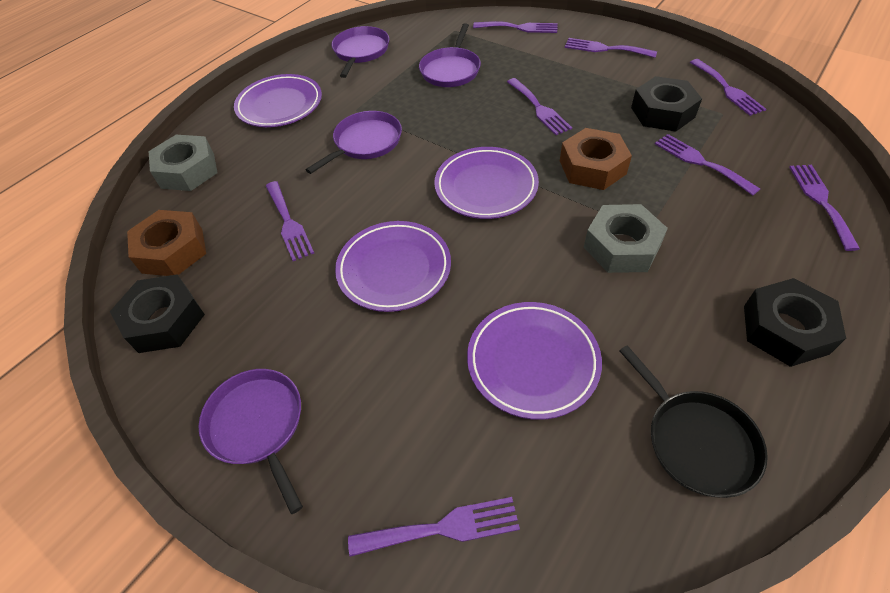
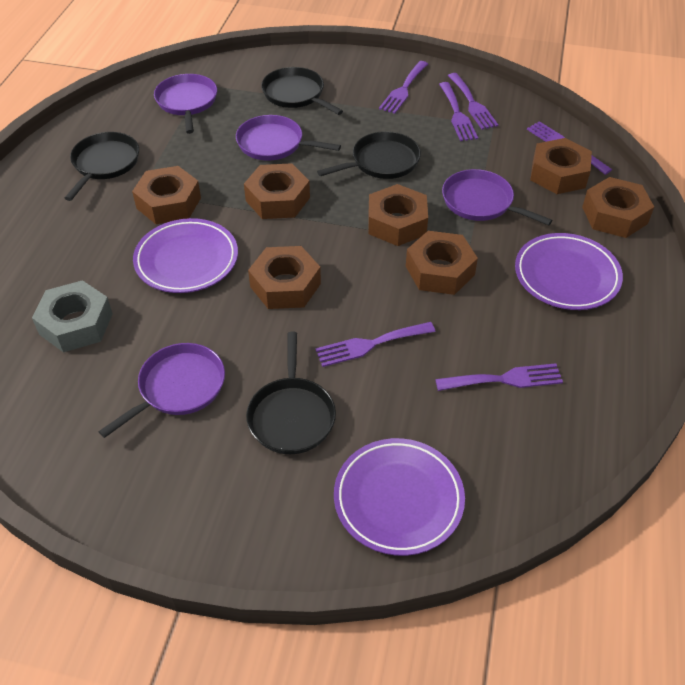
black nut: [110,274,205,353] [631,76,702,132] [744,278,846,367] = 3 -> none = 0
black pan: [619,345,768,498] = 1 -> [64,132,139,201] [246,332,336,454] [261,67,343,115] [317,131,421,179] = 4
brown nut: [127,210,206,276] [560,128,632,190] = 2 -> [132,166,201,224] [244,163,310,219] [248,246,321,309] [369,184,428,246] [406,231,478,295] [530,138,592,194] [582,177,654,238] = 7
grey nut: [149,135,217,191] [584,204,668,273] = 2 -> [32,280,113,352] = 1
purple fork: [266,181,314,261] [348,497,520,557] [473,21,558,33] [507,78,572,135] [565,38,657,58] [655,134,760,196] [690,59,766,116] [789,165,860,251] = 8 -> [315,322,436,367] [379,61,428,114] [435,363,563,391] [439,82,478,141] [448,73,498,130] [527,121,612,175] = 6
purple plate: [234,74,322,127] [335,221,451,312] [434,147,539,219] [467,302,602,420] = 4 -> [133,218,238,293] [334,438,465,556] [515,233,623,310] = 3

